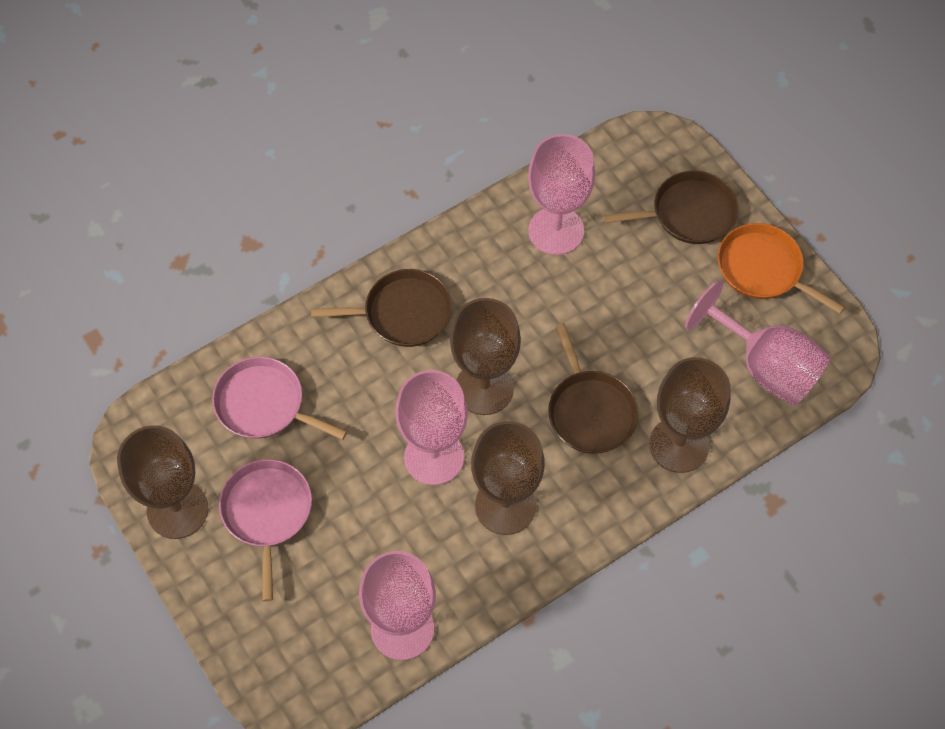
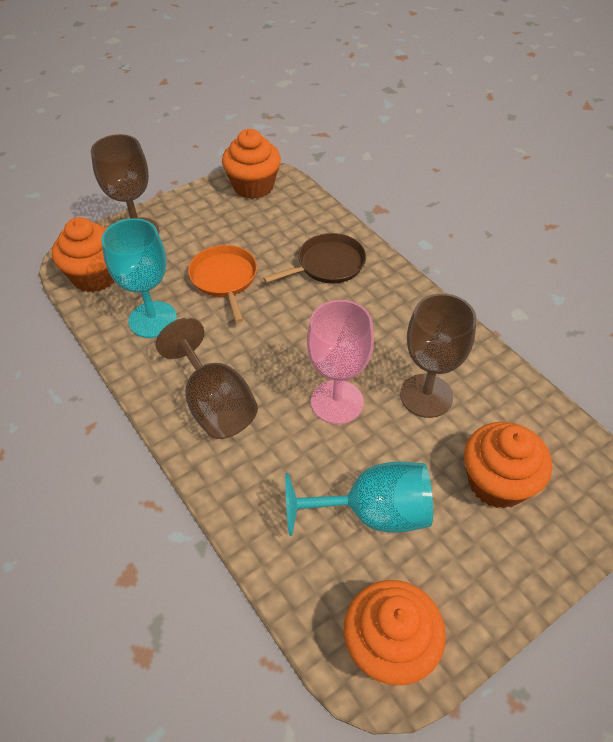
brown goblet: [117,425,208,539] [450,298,521,415] [471,421,545,535] [649,357,731,473] = 4 -> [91,134,159,233] [156,318,258,439] [400,293,477,418] = 3
brown pan: [311,269,452,347] [548,323,639,454] [604,171,739,244] = 3 -> [263,233,366,283] = 1
orange cupcake: none = 0 -> [52,217,114,292] [222,129,281,199] [344,580,446,685] [464,422,552,509] = 4
pink goblet: [359,551,436,660] [395,370,468,485] [528,134,595,255] [685,280,831,406] = 4 -> [307,300,374,424] = 1
pink pan: [212,357,347,440] [219,459,312,601] = 2 -> none = 0
turquoise goblet: none = 0 -> [101,218,177,338] [285,462,433,536] = 2

